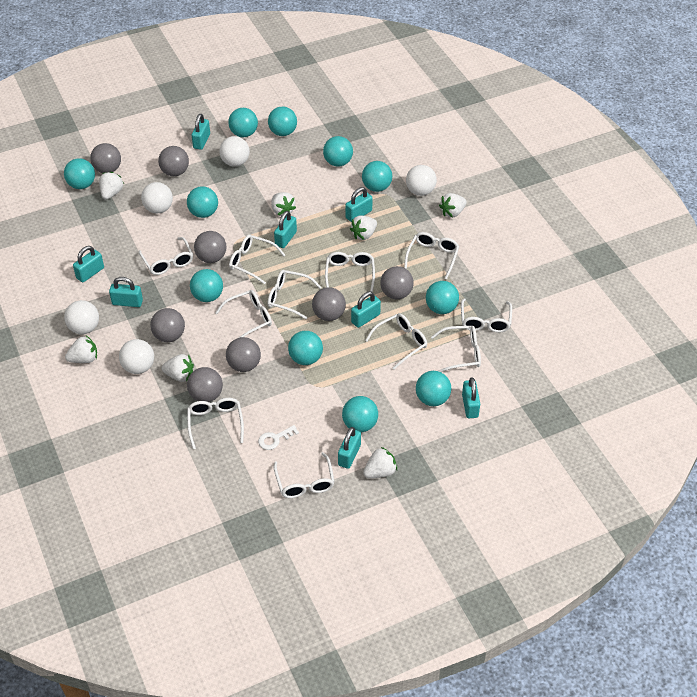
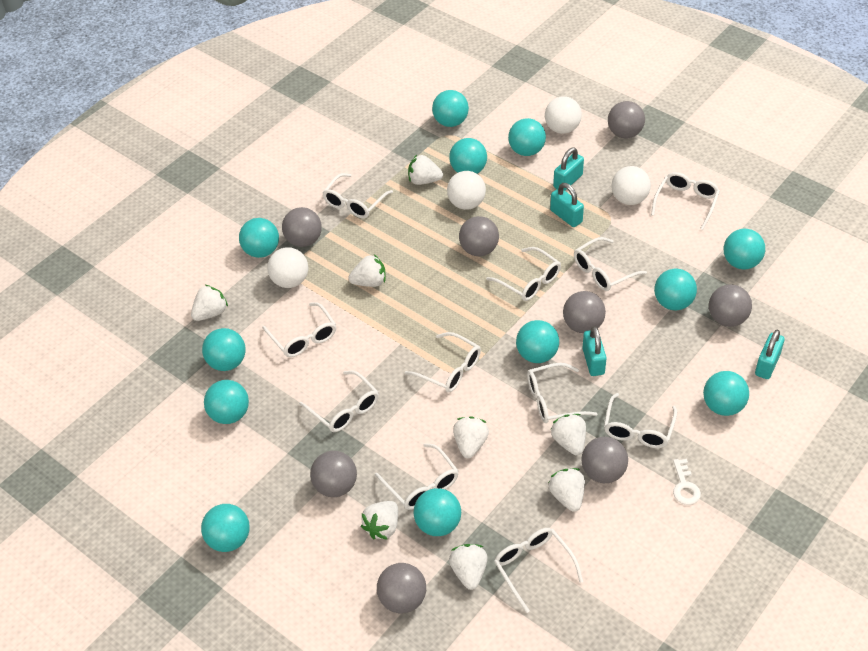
turquoise ball: [64,158,95,189] [187,186,218,218] [190,269,223,302] [228,108,258,137] [268,107,297,136] [288,331,323,365] [323,136,353,167] [342,396,378,432] [362,161,392,192] [416,371,451,406] [426,281,459,314] = 11 -> [201,504,250,552] [202,328,246,371] [204,380,249,424] [239,218,279,258] [414,488,461,536] [432,90,469,127] [449,138,487,174] [508,118,546,156] [516,320,559,363] [654,269,697,310] [703,371,749,416] [724,229,765,269] = 12
turquoise padlock: [73,246,104,283] [109,277,143,307] [192,114,210,150] [274,211,297,248] [338,427,361,469] [345,187,373,222] [351,292,381,328] [462,377,480,418] = 8 -> [550,183,584,227] [553,148,584,190] [582,326,607,376] [755,330,785,379] = 4
white ball: [64,300,99,334] [119,339,154,374] [141,182,173,214] [219,136,250,167] [406,165,437,196] = 5 -> [267,247,308,288] [447,171,486,210] [545,96,582,134] [611,166,651,205] = 4
white strawberry: [65,336,97,363] [99,172,124,200] [162,354,194,382] [272,192,296,216] [350,215,377,240] [363,447,397,478] [439,193,467,218] = 7 -> [191,285,228,321] [348,254,386,287] [361,501,398,540] [408,155,443,185] [449,544,488,590] [453,417,489,458] [549,468,585,512] [550,414,586,455] = 8

